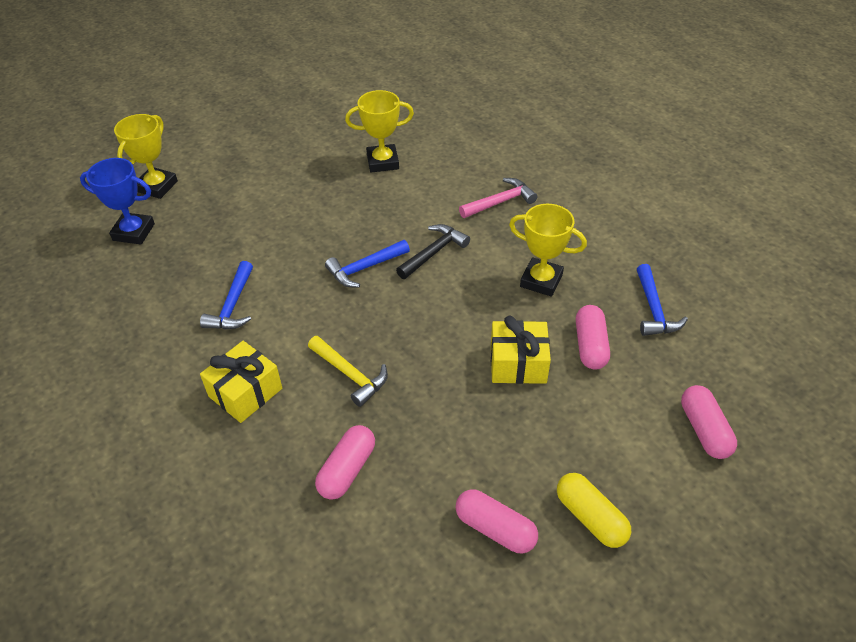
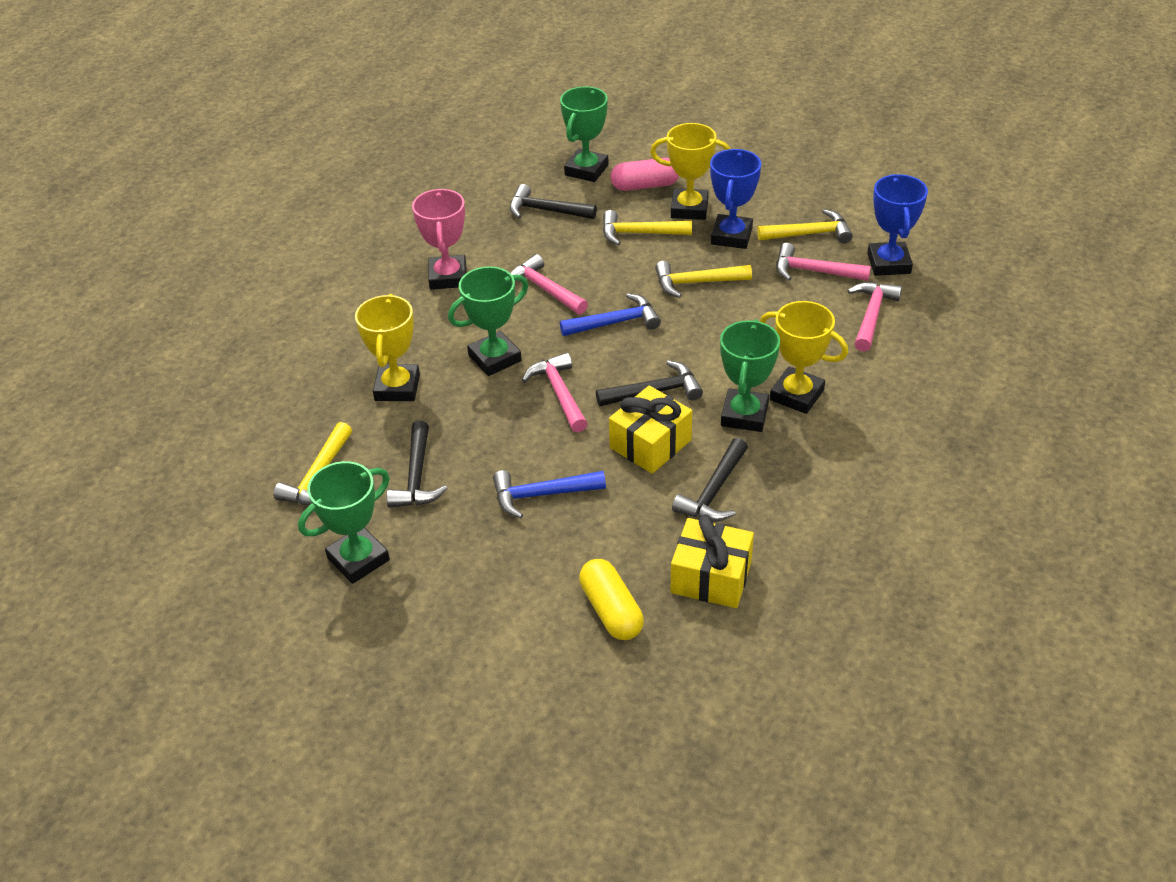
black hammer: [396,224,470,279] = 1 -> [386,421,448,508] [510,184,597,219] [596,360,703,406] [672,438,748,522] = 4
blue hammer: [200,261,253,330] [325,240,410,287] [637,264,688,336] = 3 -> [493,470,606,518] [560,293,661,336] = 2
blue trophy: [80,158,155,245] = 1 -> [710,149,761,249] [867,174,928,276] = 2
green trophy: none = 0 -> [298,461,390,584] [448,266,528,376] [560,86,609,182] [720,319,780,432] = 4
pink capsule: [315,425,375,500] [455,489,538,553] [576,305,610,370] [681,385,737,459] = 4 -> [611,158,679,191] = 1
pink hammer: [459,178,537,218] = 1 -> [511,254,588,315] [522,353,588,432] [776,243,871,281] [847,282,902,352] = 4
pink trophy: none = 0 -> [412,189,467,290] = 1
yellow hammer: [308,336,388,407] = 1 -> [273,422,352,505] [603,210,692,245] [655,261,752,298] [757,209,853,243] = 4

